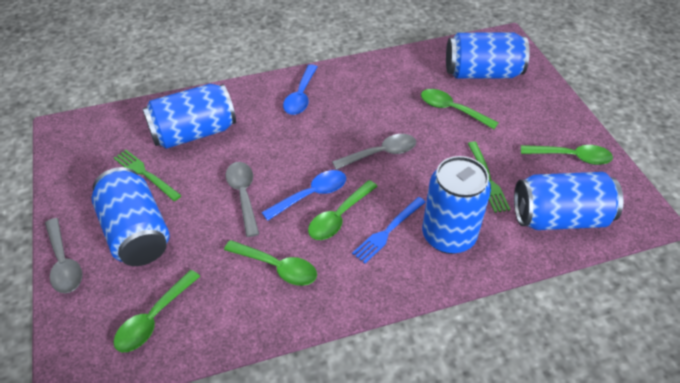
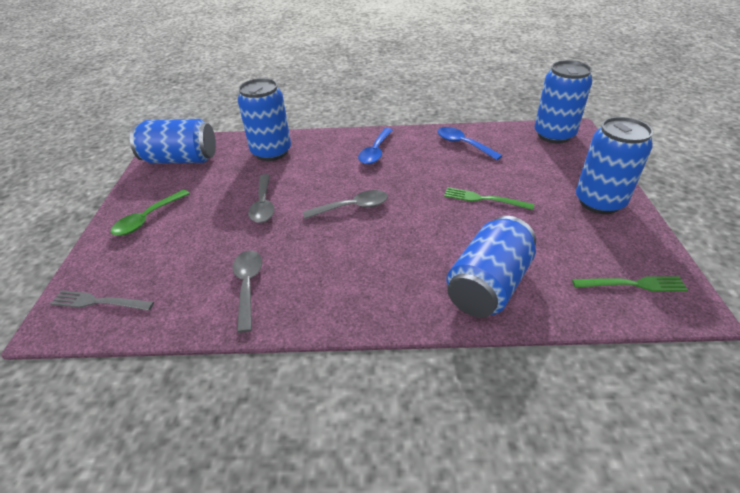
blue fork: [352,197,426,263] = 1 -> none = 0
green spoon: [114,270,200,352] [224,240,317,286] [308,180,378,240] [421,89,498,129] [521,145,613,165] = 5 -> [111,190,190,236] = 1
grey fork: none = 0 -> [50,290,154,311] = 1

